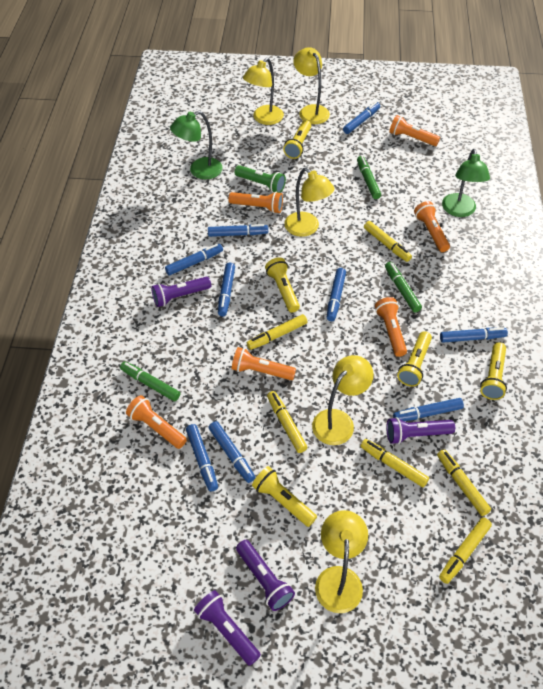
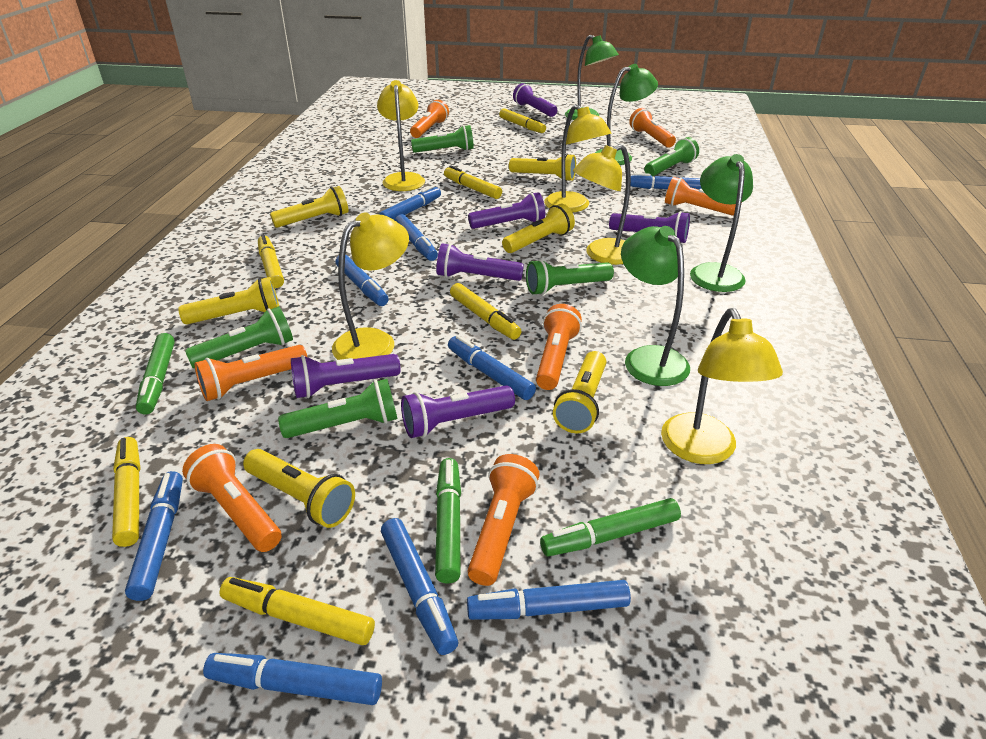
green flashlight: [234,165,286,193] = 1 -> [185,306,293,368] [278,379,398,438] [411,125,474,153] [526,259,614,295] [644,137,699,177] = 5
green lamp: [170,111,223,179] [442,149,490,217] = 2 -> [565,35,619,120] [595,64,658,165] [621,226,690,386] [690,154,753,292] = 4
orange flashlight: [126,395,187,449] [228,192,283,213] [232,347,296,380] [375,297,407,357] [389,115,440,146] [414,201,450,252] = 6 -> [182,444,282,552] [194,345,307,401] [410,100,449,138] [468,454,540,586] [536,304,582,390] [629,108,676,148] [665,177,742,216] = 7
purple flashlight: [151,277,211,307] [194,590,261,666] [236,540,295,611] [386,417,455,444] = 4 -> [291,354,401,398] [401,385,515,438] [437,243,524,281] [468,192,545,229] [513,83,557,117] [609,211,690,243] = 6
yellow flashlight: [252,466,317,527] [265,257,300,313] [283,120,311,159] [397,331,432,387] [480,342,507,400] = 5 -> [178,277,279,324] [243,449,355,528] [270,186,349,228] [502,204,575,253] [509,153,576,181] [553,351,606,433] = 6

